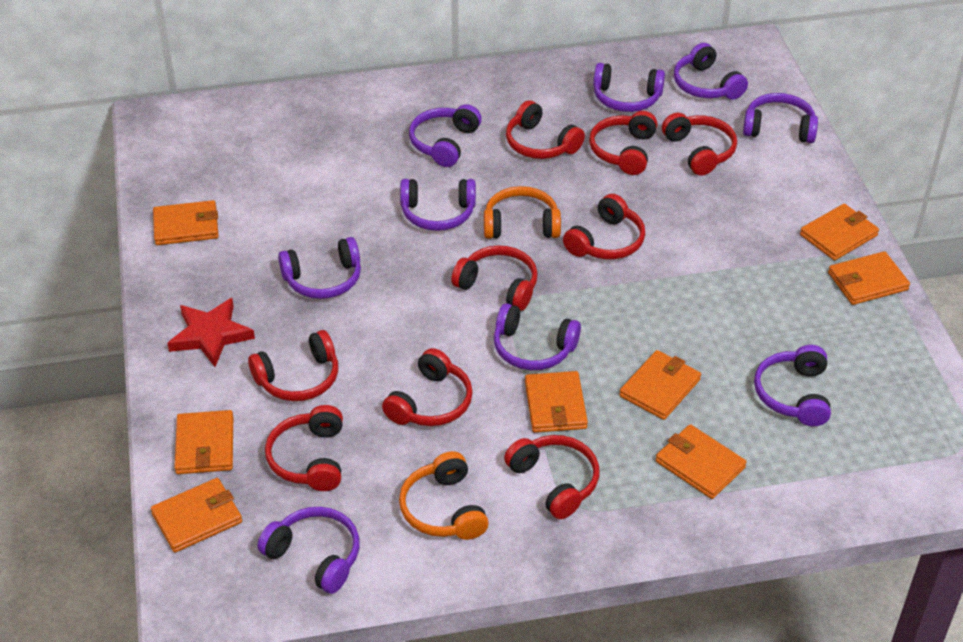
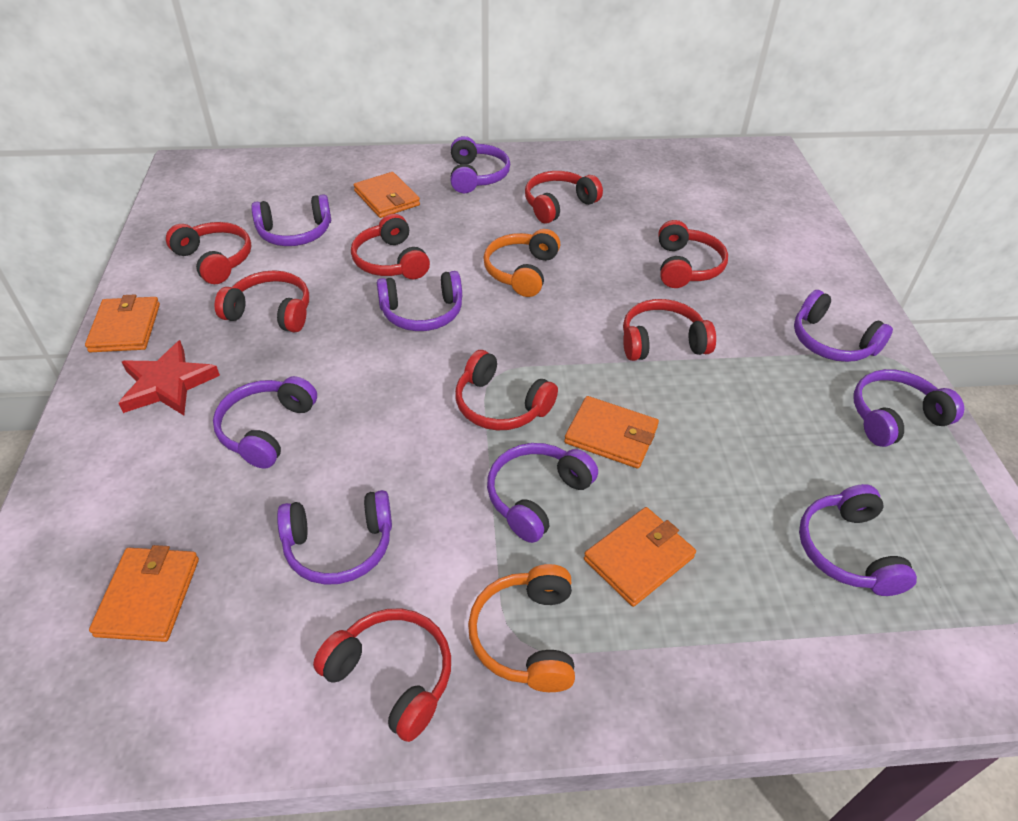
orange wallet: [151,478,242,553] [153,200,219,245] [174,410,233,474] [525,371,588,433] [619,350,701,420] [656,424,747,499] [800,204,879,260] [828,251,910,305] = 8 -> [85,294,160,352] [89,545,199,642] [354,172,420,218] [564,396,659,469] [584,507,696,607] = 5
red headphones: [248,330,338,401] [265,405,343,491] [382,348,473,426] [451,245,538,311] [504,435,599,519] [506,100,585,159] [563,194,645,259] [589,111,658,175] [662,113,737,176] = 9 -> [166,222,251,284] [215,270,309,333] [313,609,451,742] [351,214,430,279] [455,350,558,430] [525,171,603,224] [623,299,716,361] [659,220,728,288] = 8

